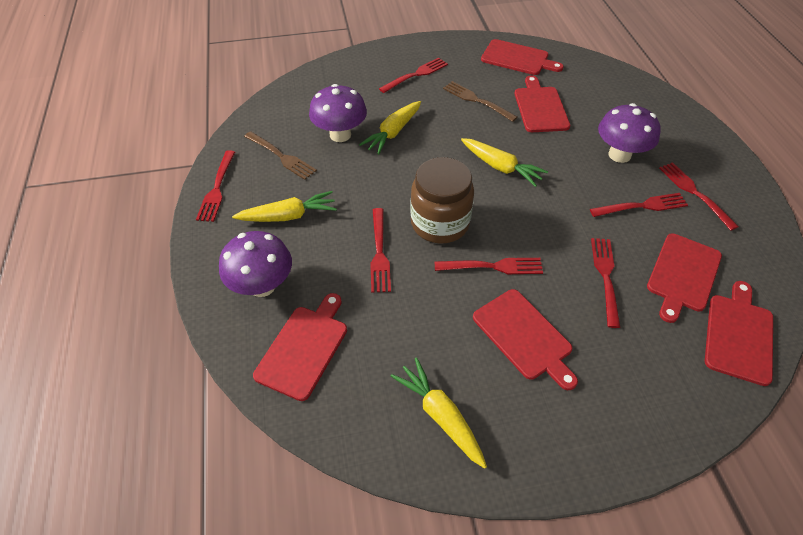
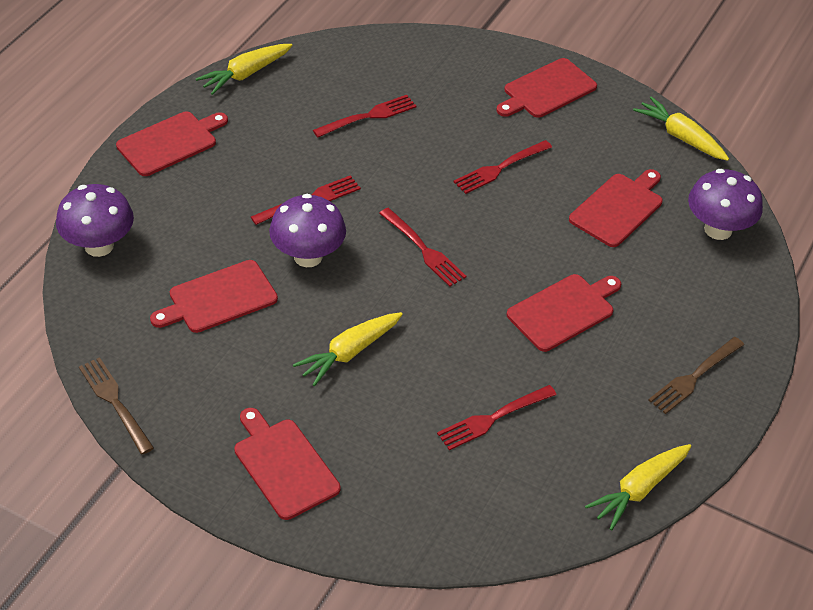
brown jar: [410,157,474,244] = 1 -> none = 0
red fork: [196,150,235,222] [370,208,391,293] [379,58,448,93] [434,258,543,274] [590,193,688,217] [591,238,620,328] [659,162,739,231] = 7 -> [251,175,361,225] [313,95,416,137] [379,208,466,287] [437,385,557,450] [454,140,552,194] = 5

